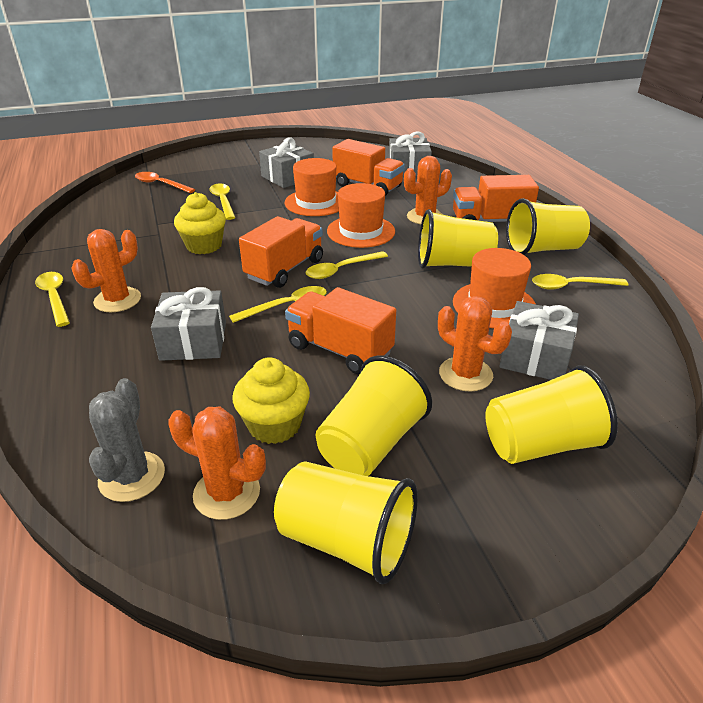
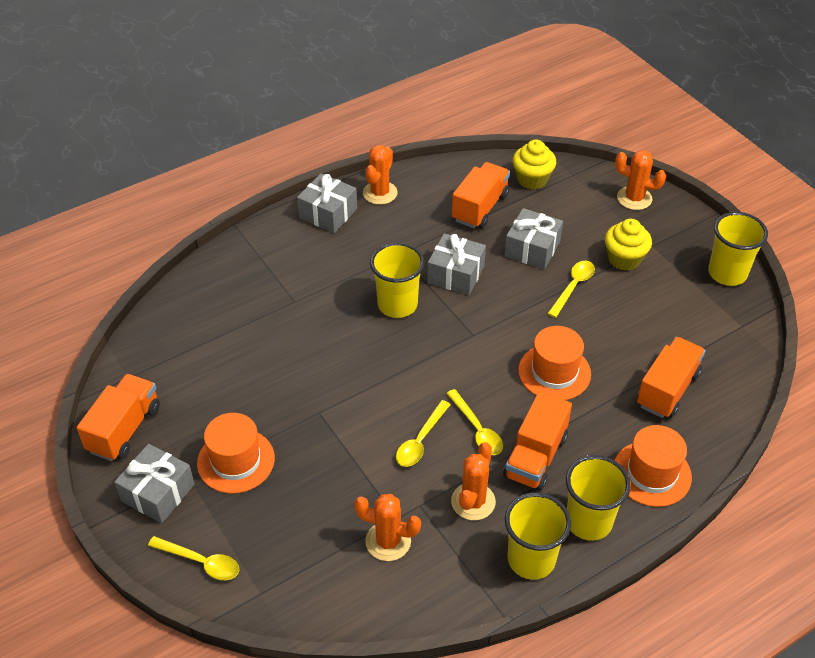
grey cactus: [89,378,165,502] = 1 -> none = 0
orange spoon: [135,172,195,193] = 1 -> none = 0
yellow cup: [274,461,418,584] [316,356,432,476] [418,209,498,269] [485,366,618,464] [506,198,590,255] = 5 -> [370,242,425,318] [505,492,571,580] [566,455,631,541] [708,212,768,286] = 4
yellow spoon: [35,272,70,327] [210,183,235,220] [229,286,327,323] [306,251,388,279] [532,274,628,290] = 5 -> [148,536,239,580] [396,400,451,467] [446,389,503,455] [547,261,595,318] = 4

